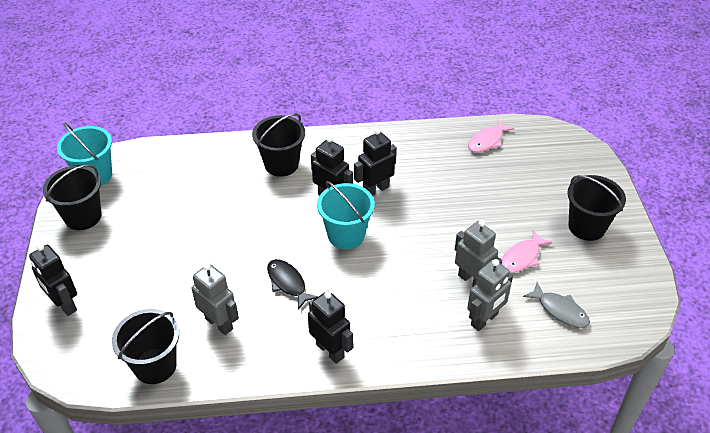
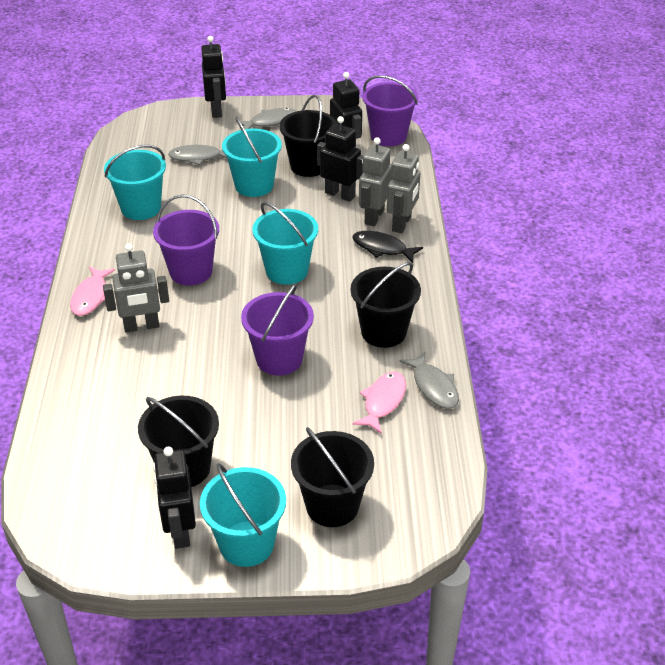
grey fish: [523,282,590,328] = 1 -> [168,145,227,165] [236,108,296,129] [399,352,459,409] = 3
purple bucket: none = 0 -> [153,195,219,286] [241,283,314,376] [362,75,418,146] = 3
turquoise bucket: [57,122,112,186] [317,181,375,249] = 2 -> [104,145,166,220] [200,463,286,567] [222,116,282,197] [252,202,318,285] = 4

